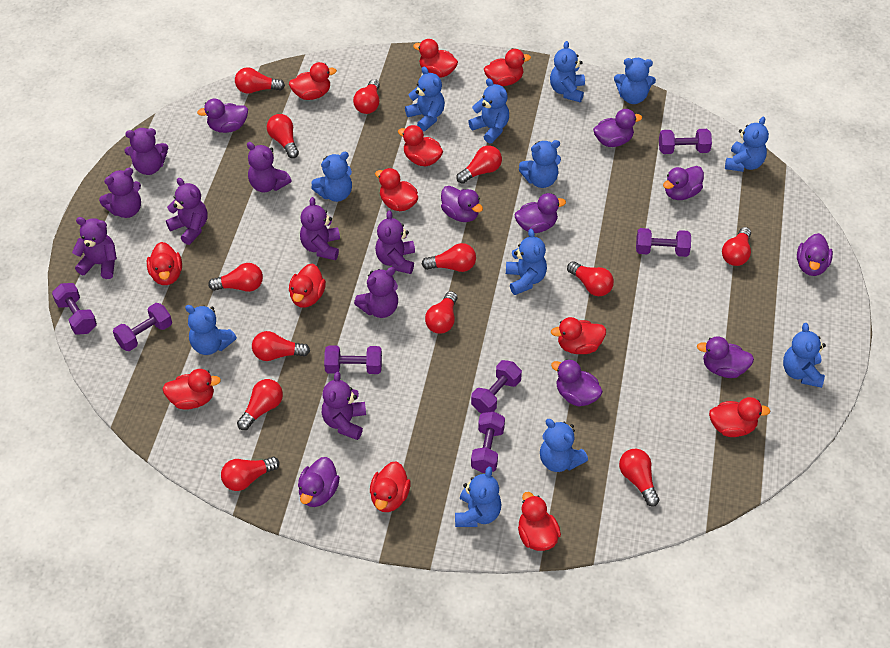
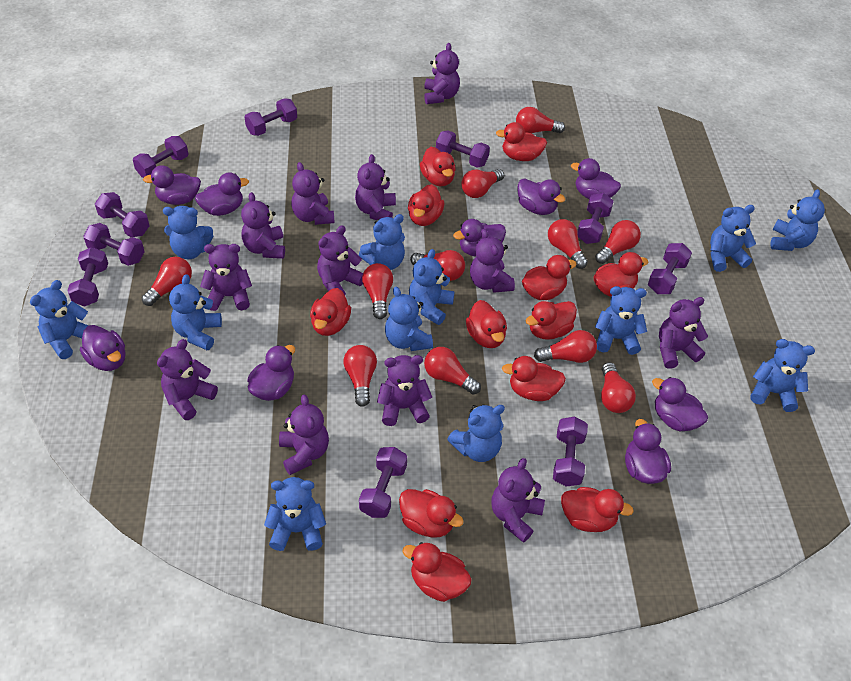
purple dumbbell: [52,283,97,335] [113,303,172,351] [324,345,382,374] [471,360,522,413] [471,411,505,473] [636,228,691,257] [659,129,712,154] = 7 -> [67,247,108,307] [83,223,145,266] [95,192,149,237] [133,136,188,178] [244,99,297,136] [359,447,407,518] [436,130,490,168] [553,417,588,486] [577,193,614,244] [648,243,692,294] = 10
purple teddy bear: [72,217,117,279] [99,168,141,218] [125,128,168,175] [166,178,208,245] [247,142,291,192] [300,197,340,260] [322,372,366,440] [354,267,398,318] [375,210,415,274] = 9 -> [157,339,218,420] [200,244,252,311] [241,192,285,259] [279,394,329,475] [291,162,335,225] [317,225,363,295] [355,154,396,220] [377,355,432,426] [424,43,460,104] [470,229,515,293] [491,458,545,543] [659,297,708,369] = 12
red light bulb: [208,263,263,292] [221,457,280,491] [235,67,285,94] [237,379,283,430] [252,331,310,361] [267,114,299,158] [353,79,380,114] [421,243,476,272] [425,291,457,334] [456,146,502,184] [567,261,614,296] [619,449,659,506] [722,227,751,266] = 13 -> [142,257,192,306] [343,345,377,407] [362,263,393,319] [410,250,465,281] [424,347,481,395] [461,169,504,198] [516,107,565,133] [534,330,597,363] [548,219,588,269] [595,220,641,264] [601,362,636,413] = 11

